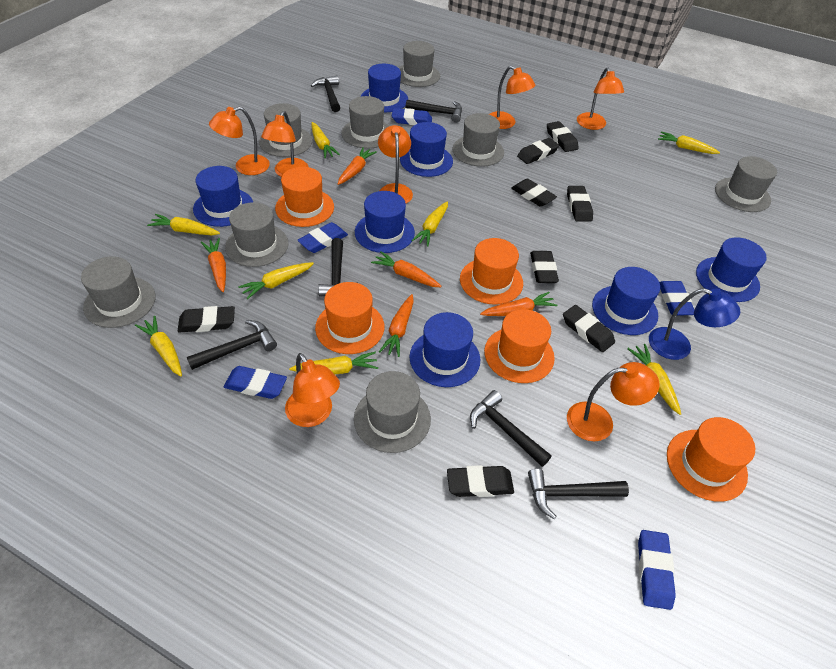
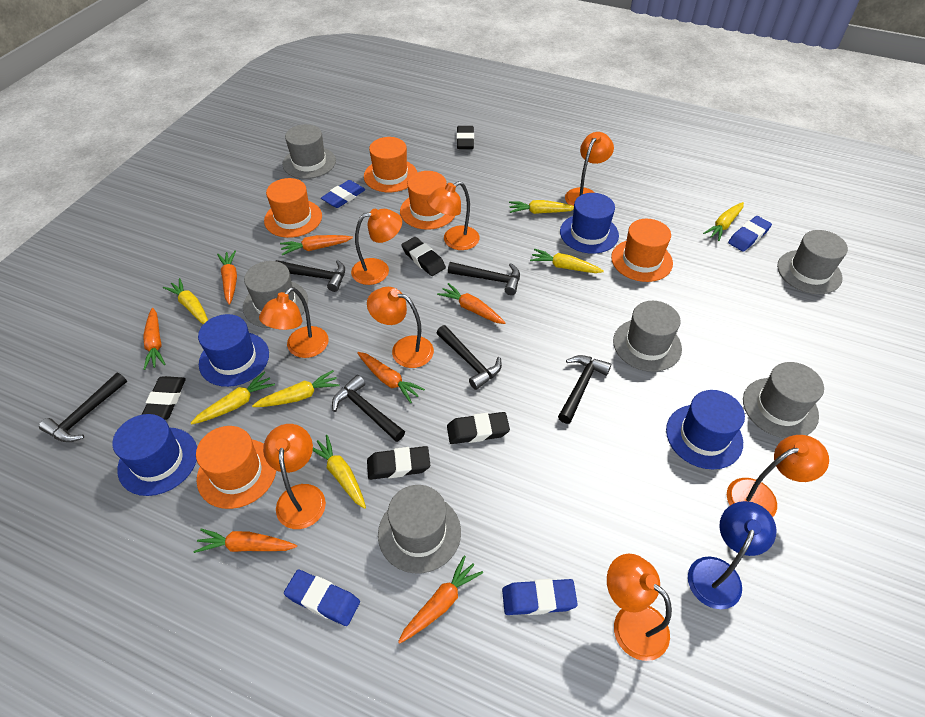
black eraser: [178,306,235,333] [447,465,514,497] [511,179,557,207] [517,138,559,164] [530,251,559,283] [547,121,579,152] [563,305,615,352] [567,186,593,221] = 8 -> [142,376,186,420] [367,446,430,480] [402,237,446,276] [447,412,510,444] [457,126,474,149] = 5
blue eraser: [224,366,287,399] [297,222,348,253] [392,108,432,125] [638,530,676,610] [659,281,694,315] = 5 -> [284,569,360,626] [321,180,365,208] [502,579,578,615] [728,216,772,252] = 4
blue hat: [193,166,253,227] [355,191,415,253] [361,64,408,112] [400,122,453,177] [409,312,480,387] [592,267,660,335] [696,237,767,302] = 7 -> [113,414,197,496] [198,314,269,387] [560,193,619,254] [666,390,745,469] = 4
grey hat: [81,256,155,328] [225,202,288,267] [259,103,312,157] [341,96,389,149] [354,371,431,453] [399,41,440,87] [453,113,504,167] [715,156,777,212] = 8 -> [243,261,308,328] [282,124,336,179] [378,485,461,573] [613,301,682,372] [743,362,824,438] [777,230,848,294] = 6
orange carrot: [201,238,226,292] [338,147,377,185] [371,251,442,287] [379,294,414,357] [480,292,557,316] = 5 -> [143,308,166,370] [194,529,297,553] [217,251,237,305] [280,235,353,255] [357,352,425,403] [398,555,483,644] [437,283,505,324] = 7
orange lamp: [209,107,270,175] [261,111,308,177] [285,353,340,427] [378,125,413,204] [489,66,536,129] [567,362,660,442] [577,68,624,130] = 7 -> [259,287,329,358] [263,424,326,529] [351,209,402,285] [367,287,434,368] [427,181,480,250] [565,132,614,206] [607,554,672,661] [727,435,829,517] = 8
yellow carrot: [135,316,182,376] [147,214,220,235] [238,262,314,299] [289,352,378,375] [312,122,340,158] [411,201,448,246] [627,344,681,415] [658,132,720,154] = 8 -> [163,278,208,324] [191,371,275,425] [252,370,340,407] [313,435,366,509] [509,200,574,214] [530,249,604,273] [703,202,744,241] = 7

